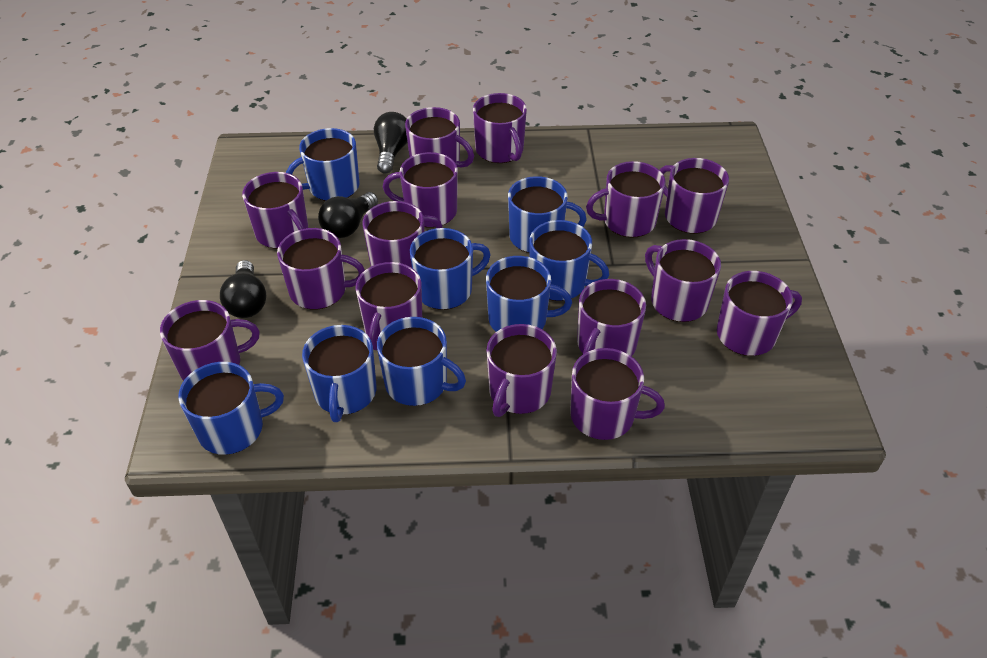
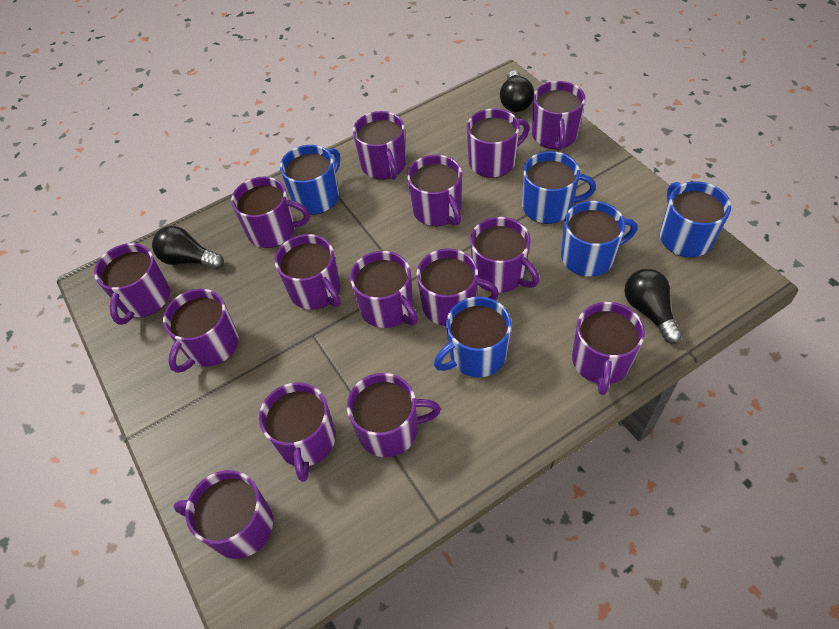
blue mug: [178,362,284,455] [286,128,360,201] [302,325,376,422] [377,317,466,406] [410,228,491,310] [486,256,572,332] [508,176,587,253] [529,220,609,301] = 8 -> [280,145,340,215] [434,297,512,377] [522,151,596,224] [561,201,637,277] [660,182,731,257] = 5

